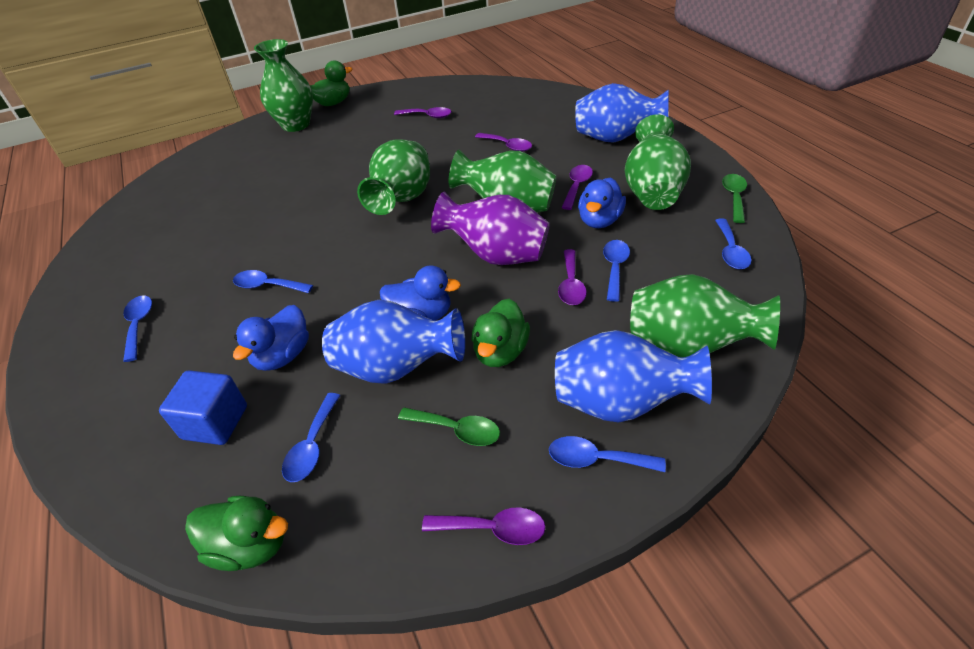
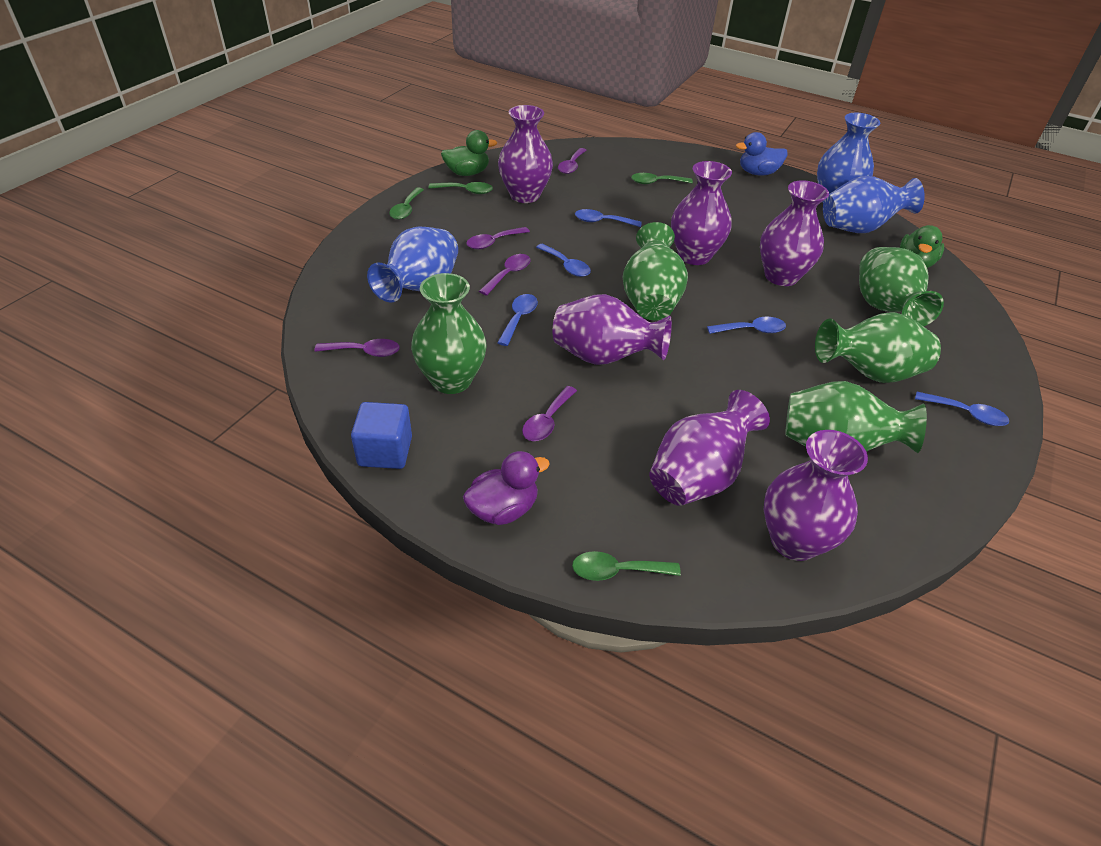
blue duck: [233,305,309,371] [380,265,461,321] [578,177,626,228] = 3 -> [736,132,788,176] = 1
blue spoon: [123,295,152,362] [233,270,313,293] [282,393,341,482] [549,436,666,472] [603,240,630,302] [715,218,752,269] = 6 -> [497,294,538,346] [536,244,591,277] [575,209,642,227] [707,317,786,334] [915,392,1009,426] = 5
green duck: [185,496,288,571] [310,60,352,106] [471,299,530,367] = 3 -> [441,130,497,176] [900,225,944,268] = 2
green spoon: [398,407,500,446] [722,174,747,223] = 2 -> [389,187,424,220] [428,182,493,194] [572,551,681,581] [631,173,693,184] = 4
purple duck: none = 0 -> [463,451,550,525] = 1
purple vase: [431,192,550,265] = 1 -> [498,105,553,203] [553,294,672,365] [649,390,770,506] [671,161,732,265] [760,180,829,286] [764,430,868,561] = 6

